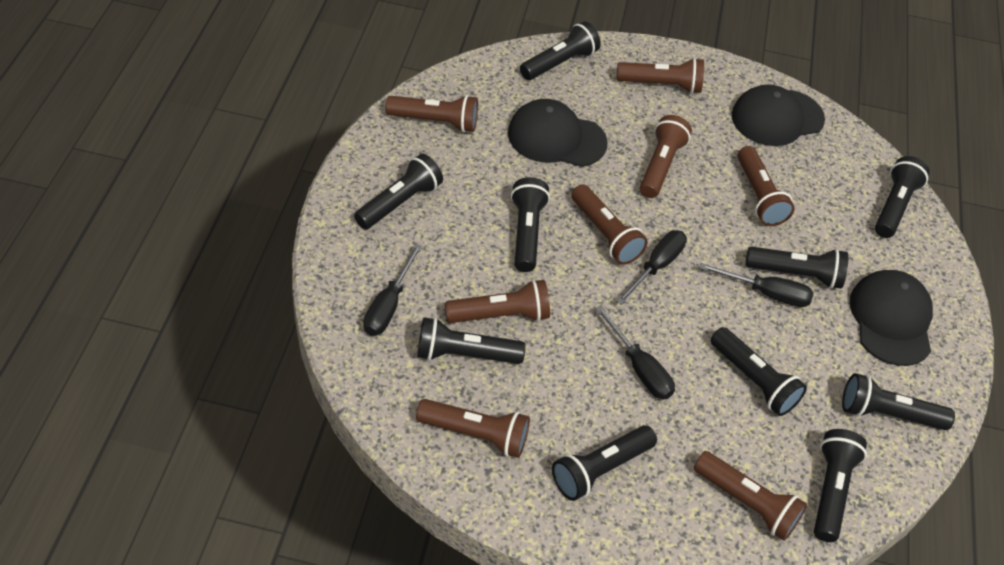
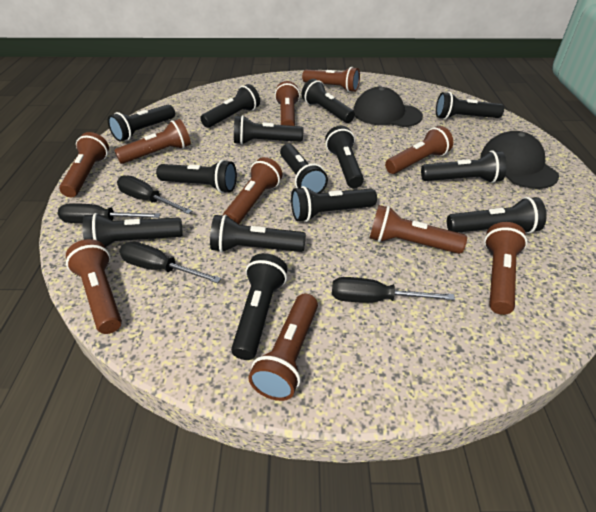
black cap: [508,99,608,167] [732,84,825,146] [850,270,933,366] = 3 -> [353,87,423,127] [480,131,559,189] = 2
black flashlight: [354,153,443,229] [417,317,526,364] [511,177,550,272] [520,21,601,80] [552,425,657,501] [711,327,807,416] [745,247,848,289] [814,429,867,542] [842,373,955,430] [875,156,930,238] = 10 -> [82,213,183,247] [108,105,175,142] [156,160,237,193] [200,84,260,128] [210,214,306,253] [231,253,288,360] [234,115,303,145] [280,144,328,193] [291,186,377,222] [301,79,355,123] [325,126,364,188] [421,151,507,183] [436,92,504,119] [447,197,547,233] = 14
brown flashlight: [386,95,478,132] [416,399,530,458] [445,279,550,323] [571,184,648,265] [616,58,704,94] [640,115,692,198] [694,451,807,541] [737,146,795,226] = 8 -> [59,132,109,197] [66,239,122,334] [114,119,191,164] [223,157,282,224] [248,293,318,401] [275,81,300,126] [302,67,360,92] [370,205,467,254] [385,126,453,174] [484,222,527,315] = 10

